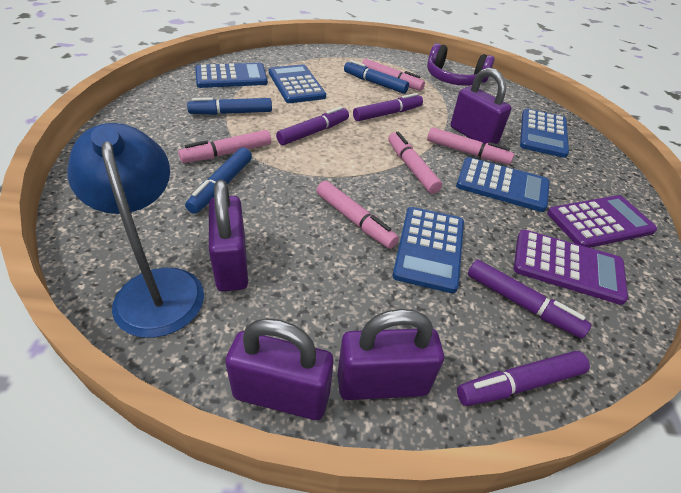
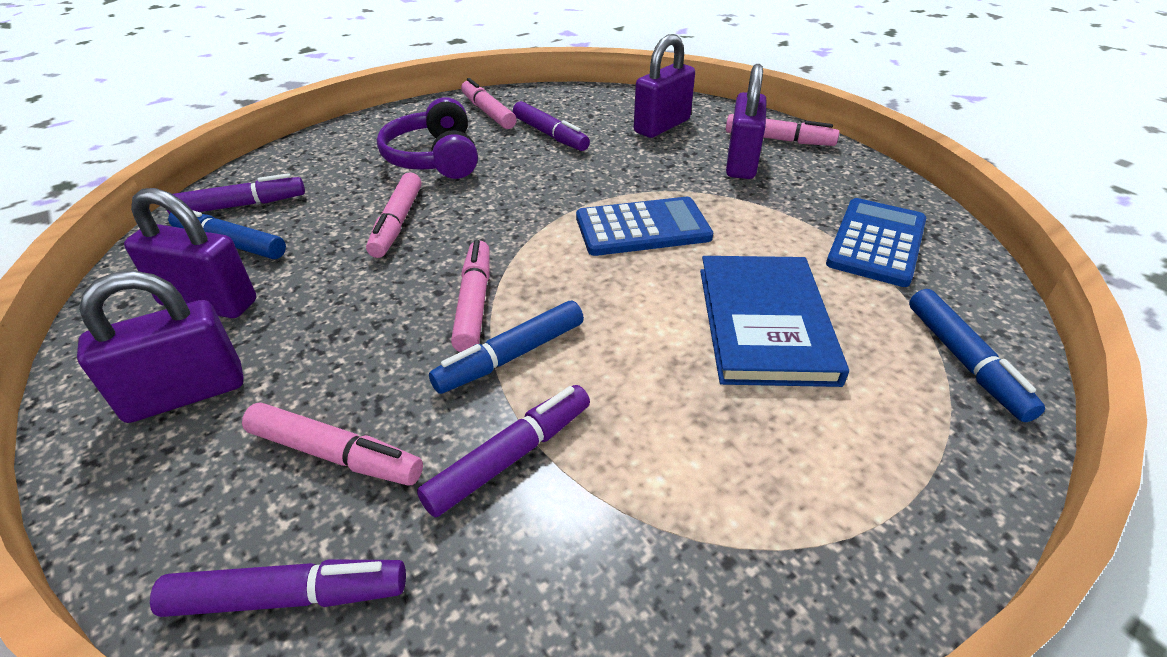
blue book: none = 0 -> [700,256,849,387] = 1
blue calculator: [195,63,268,88] [269,64,326,103] [393,207,464,293] [456,157,550,212] [520,109,569,158] = 5 -> [576,197,713,256] [826,198,926,287] = 2
blue lamp: [67,123,204,338] = 1 -> none = 0
purple calculator: [514,230,628,305] [547,195,657,248] = 2 -> none = 0

